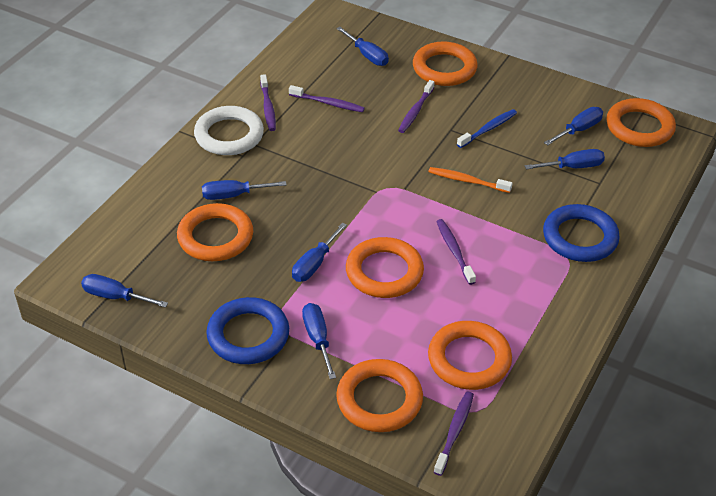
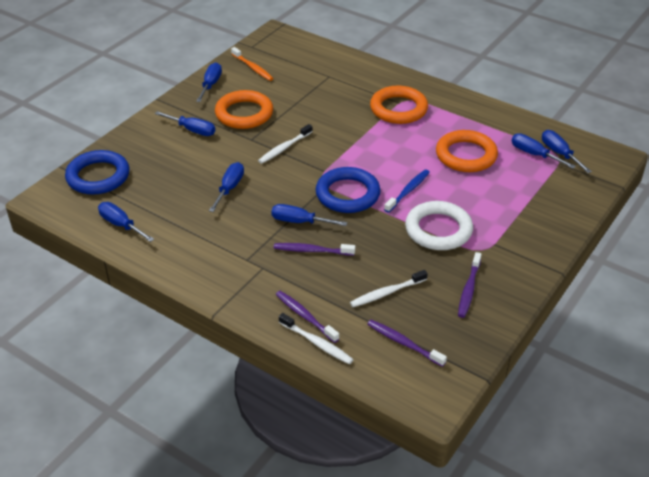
orange ring: [177,203,253,261] [336,359,423,432] [346,237,424,298] [413,41,478,86] [428,321,512,390] [606,98,676,147] = 6 -> [215,90,273,129] [370,86,428,124] [436,130,498,172] = 3
purple toothbrush: [260,74,276,131] [289,85,365,112] [398,80,435,133] [434,392,474,476] [436,219,476,285] = 5 -> [274,243,355,256] [275,291,339,343] [367,320,447,367] [458,252,481,318] = 4
white toothbrush: none = 0 -> [258,124,313,164] [279,313,354,365] [350,270,428,307] = 3

